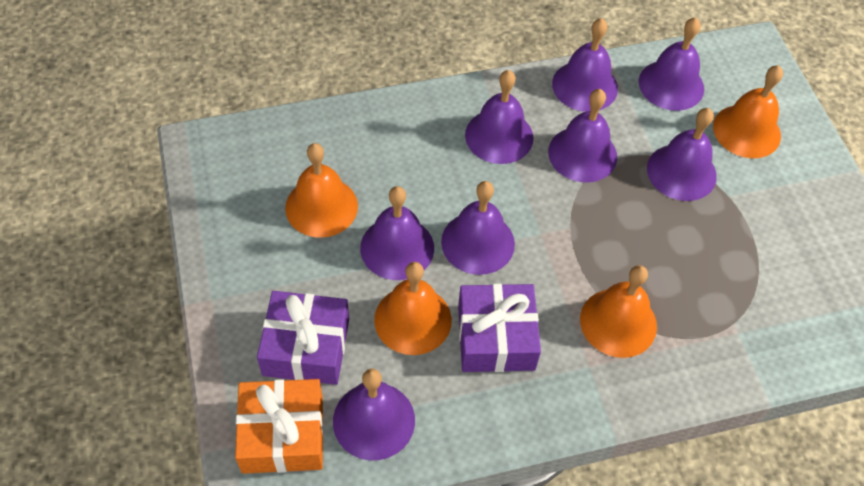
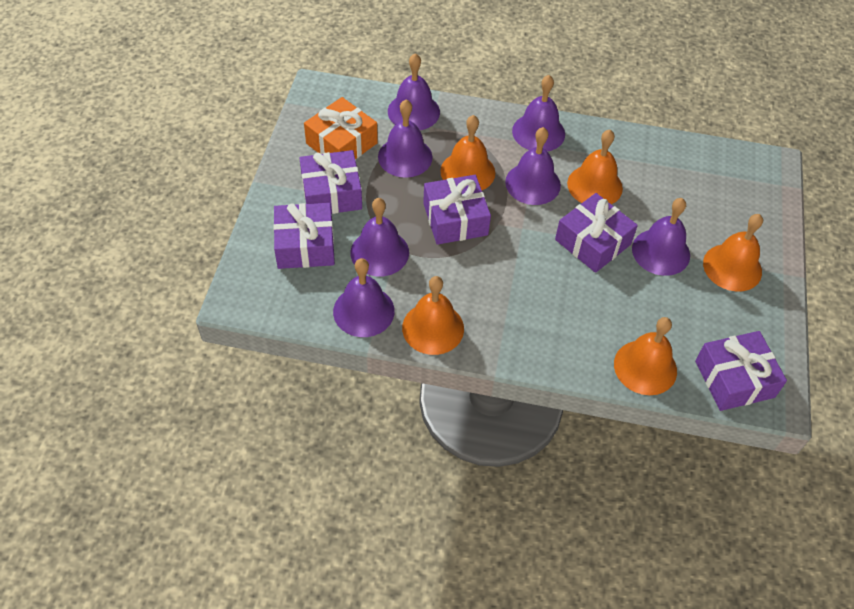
orange bell: [285,143,358,238] [374,262,452,355] [580,265,657,358] [713,65,783,158] = 4 -> [402,276,464,355] [440,115,495,190] [567,130,623,205] [614,317,677,395] [703,214,763,292] = 5
purple bell: [333,369,415,460] [360,186,434,280] [441,181,515,275] [465,70,533,164] [548,89,617,182] [552,18,618,112] [639,17,704,111] [647,108,717,201] = 8 -> [333,258,395,337] [350,198,409,277] [378,100,433,178] [388,53,440,130] [505,127,561,205] [512,75,565,152] [632,198,690,276] = 7
purple gift: [257,291,349,385] [458,284,541,372] = 2 -> [273,203,335,269] [300,150,362,214] [423,175,491,245] [555,193,638,273] [695,331,787,411] = 5

